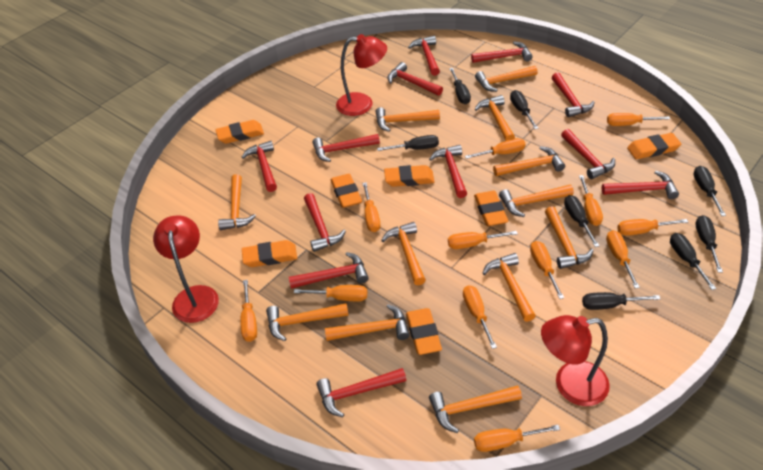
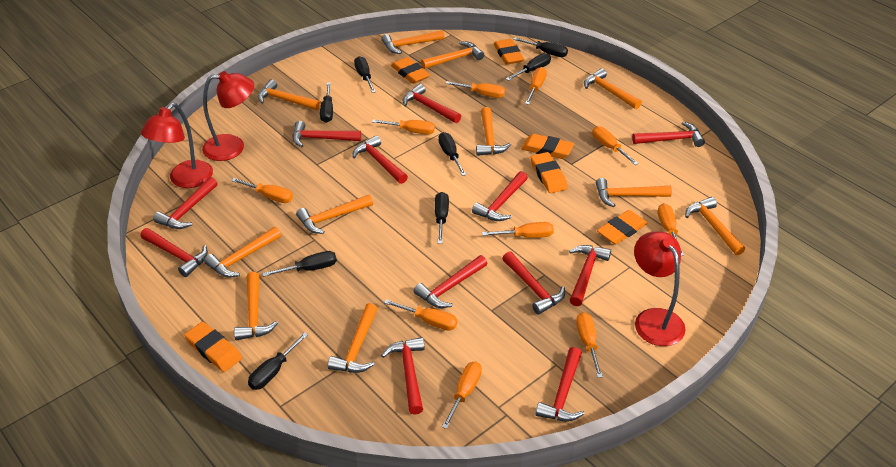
orange eraser: [216,120,264,144] [242,240,297,267] [331,174,362,208] [384,165,434,187] [406,308,442,355] [474,191,509,226] [627,133,681,159] = 7 -> [184,322,242,372] [391,57,430,84] [494,39,524,65] [521,134,574,159] [531,152,568,193] [597,210,648,244] = 6
orange hammer: [218,174,256,230] [266,303,349,341] [325,304,410,341] [375,107,440,132] [381,222,426,285] [429,385,522,433] [474,95,515,141] [475,66,538,92] [482,253,536,322] [493,146,565,176] [499,185,574,217] [545,206,594,269] = 12 -> [204,227,281,278] [234,272,278,340] [258,79,321,110] [296,195,373,234] [328,303,378,373] [381,30,444,54] [421,41,484,69] [476,107,511,156] [584,68,642,109] [596,178,672,207] [685,197,745,255] = 11
orange screwdriver: [240,280,257,342] [294,285,367,301] [362,182,380,232] [448,231,518,249] [463,285,497,349] [465,138,526,159] [474,425,560,452] [530,241,564,299] [579,175,603,226] [606,230,640,288] [607,113,670,126] [617,219,688,236] = 12 -> [231,178,293,203] [372,119,435,134] [384,299,458,331] [442,362,482,429] [446,81,505,98] [482,222,554,238] [525,67,547,105] [576,312,603,378] [592,126,639,165] [657,203,684,256] = 10

